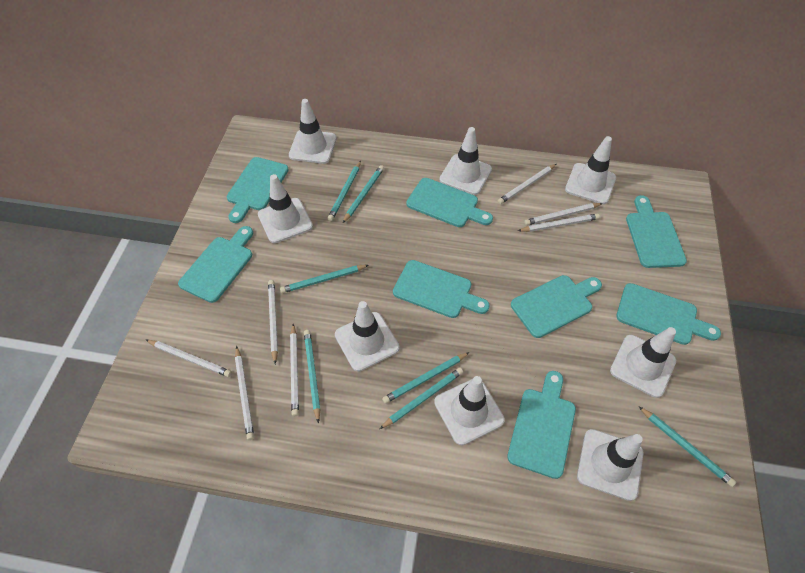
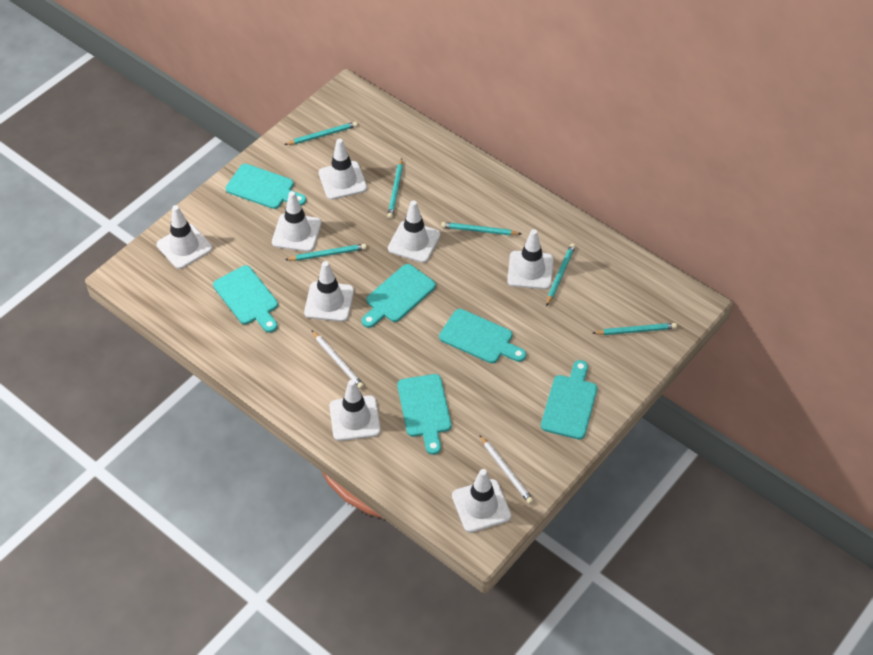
turquoise cutting board: [178,226,253,303] [227,157,289,223] [393,260,490,318] [406,178,493,227] [507,371,576,479] [511,275,602,338] [616,283,721,345] [626,195,687,268] = 8 -> [213,265,278,333] [226,164,306,209] [362,264,436,328] [397,374,452,455] [439,309,526,363] [541,360,598,440] = 6
turquoise pencil: [280,265,369,293] [304,330,320,423] [327,161,361,221] [342,165,384,224] [380,367,463,429] [382,352,470,404] [638,406,736,487] = 7 -> [284,122,357,145] [285,244,367,261] [387,158,403,219] [441,222,521,236] [546,243,575,306] [593,323,677,335] = 6
white pencil: [146,340,232,377] [235,346,254,440] [268,280,278,364] [290,324,299,416] [498,164,556,204] [518,214,600,232] [524,203,603,225] = 7 -> [311,330,364,389] [480,435,533,504] = 2

